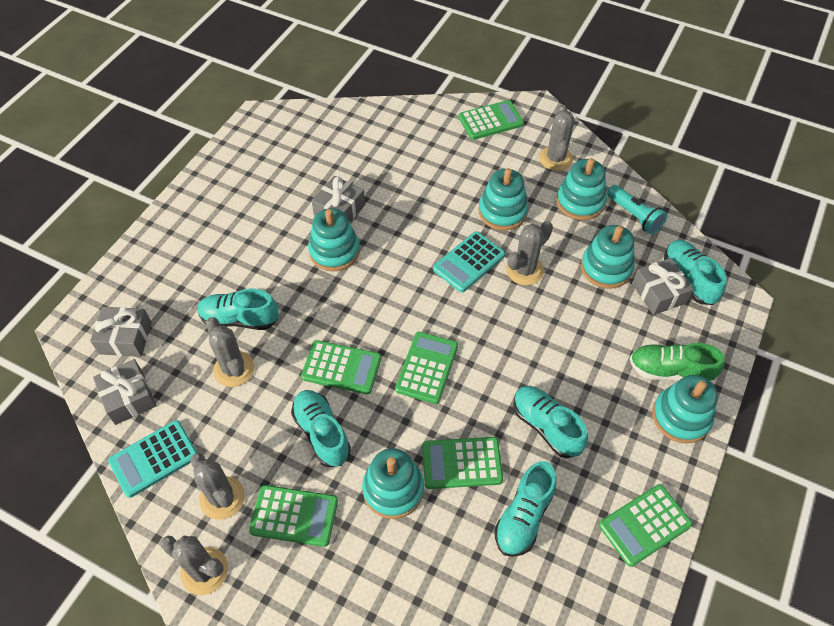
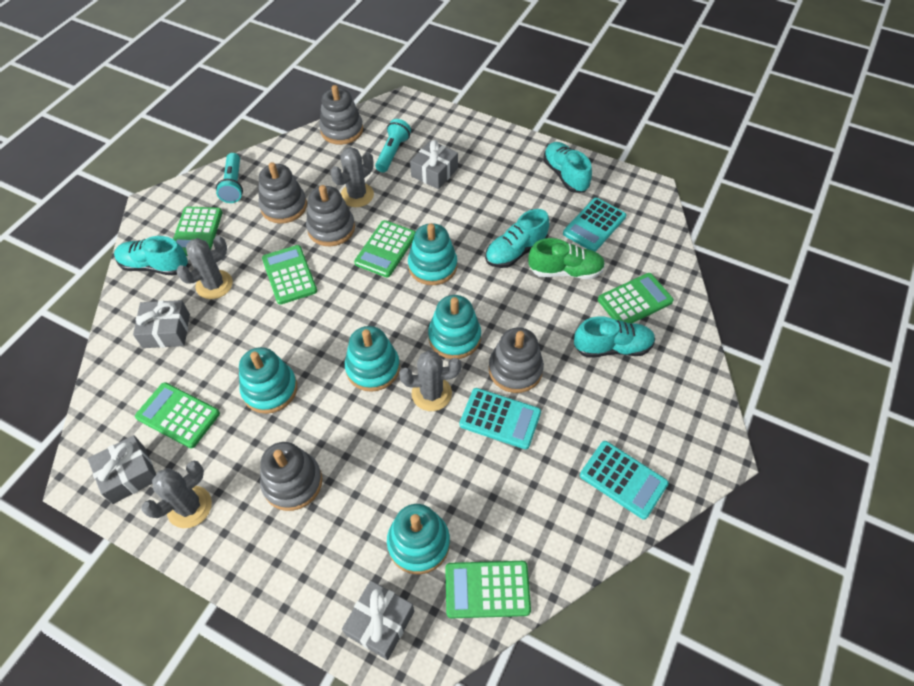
grey cactus: [161,536,228,595] [190,453,245,520] [205,317,254,387] [506,221,553,285] [539,104,575,171] = 5 -> [141,461,212,528] [176,236,233,299] [331,147,374,207] [399,350,461,411] = 4
grey stacking toy: none = 0 -> [258,162,307,223] [260,442,322,511] [306,185,355,246] [319,85,363,145] [489,327,544,393] = 5
turquoise calculator: [108,420,197,498] [433,231,505,292] = 2 -> [460,388,541,449] [563,198,626,252] [580,441,669,519] = 3
turquoise flashlight: [607,185,668,234] = 1 -> [216,153,243,203] [375,119,411,172] = 2
turquoise shoe: [198,289,279,330] [291,390,351,467] [495,461,557,557] [513,386,588,458] [664,240,727,305] = 5 -> [114,236,188,276] [485,209,549,268] [543,142,592,193] [574,316,655,358] = 4
turquoise stacking toy: [308,208,360,272] [362,448,424,519] [479,168,528,230] [556,158,607,220] [581,225,634,289] [652,375,718,444] = 6 -> [239,347,297,414] [345,326,400,392] [387,504,450,575] [408,223,457,285] [428,295,481,359] = 5

